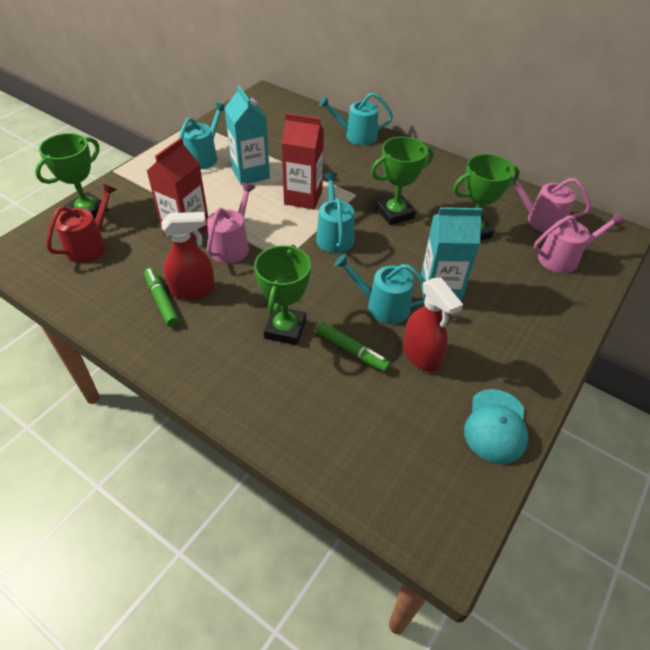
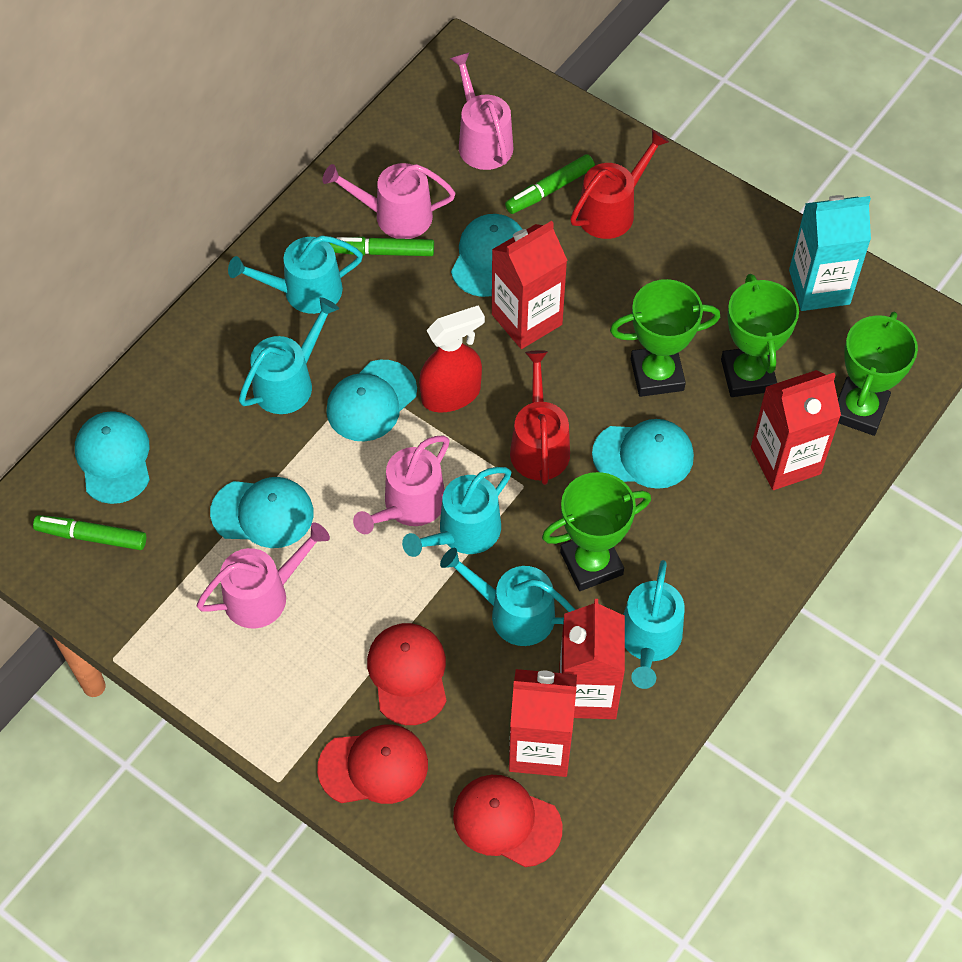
green marker: [144,268,179,327] [316,322,391,372] = 2 -> [33,515,146,550] [329,237,434,256] [505,154,595,214] = 3
pink watering can: [207,182,256,264] [512,171,591,233] [534,211,624,274] = 3 -> [197,523,330,628] [323,163,455,239] [353,435,450,534] [450,52,513,170] = 4
red cap: none = 0 -> [317,725,428,804] [367,623,447,725] [453,775,562,867] = 3
red carton: [147,138,208,242] [281,113,324,210] = 2 -> [492,221,568,349] [509,669,577,777] [559,599,625,719] [751,370,841,490] = 4
red spray bottle: [161,212,215,300] [403,277,463,372] = 2 -> [419,305,485,413] = 1
red watering can: [46,183,117,263] = 1 -> [510,350,570,485] [570,130,669,239] = 2
turquoise cap: [464,389,528,464] = 1 -> [75,411,150,504] [210,477,314,548] [326,360,417,441] [451,214,522,297] [592,419,694,489] = 5
turquoise carton: [225,85,270,185] [421,207,483,302] = 2 -> [789,195,871,311] = 1
turquoise watering can: [179,102,225,169] [316,173,354,253] [319,92,393,145] [334,254,425,324] = 4 -> [228,235,363,314] [239,297,339,414] [402,467,511,557] [440,548,575,646] [623,560,685,689] = 5

